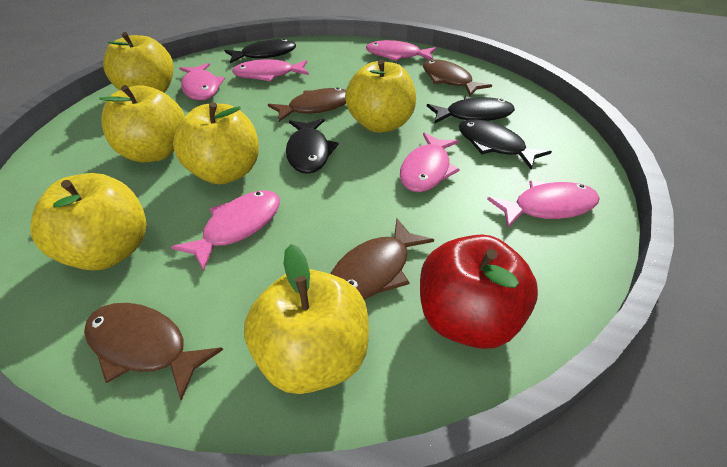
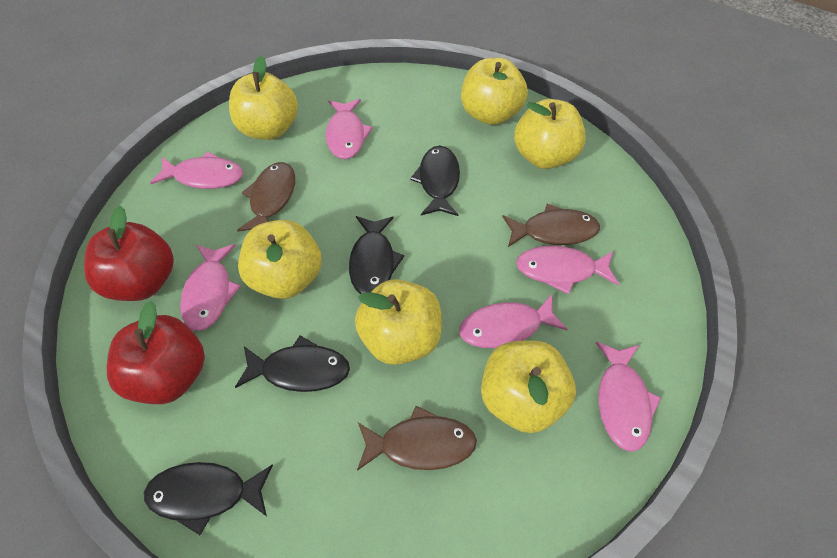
brown fish: [84,303,223,400] [268,87,346,122] [330,219,434,299] [423,59,492,96] = 4 -> [237,162,295,231] [357,406,477,471] [502,204,600,247] = 3
red apple: [420,234,538,349] = 1 -> [84,206,174,301] [107,301,205,404] = 2

